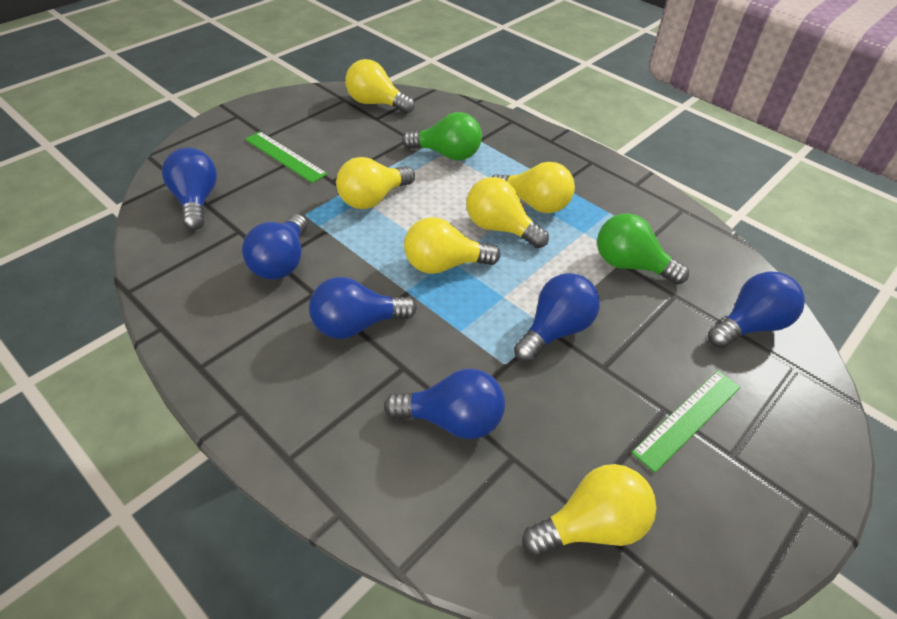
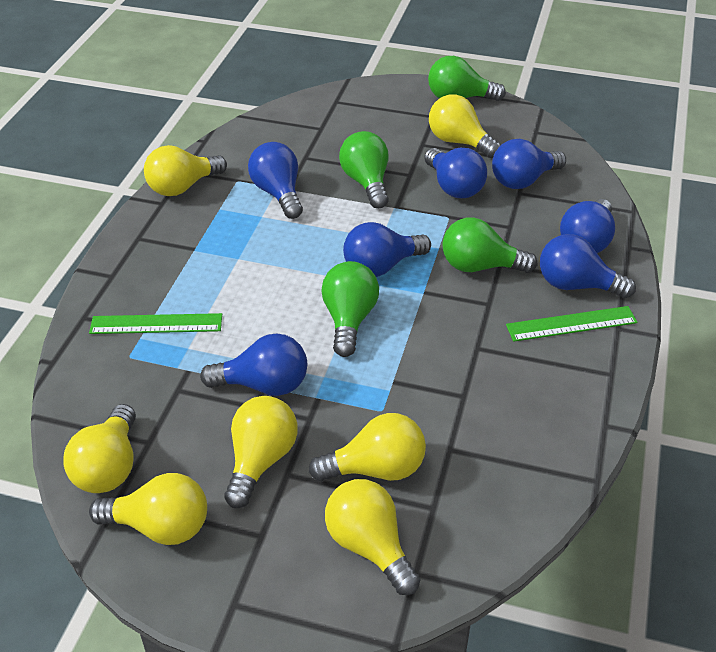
blue light bulb: [162,148,217,230] [242,214,307,280] [309,277,417,339] [384,369,505,439] [514,273,600,362] [708,271,805,348] = 6 -> [200,334,307,396] [248,142,303,219] [343,222,431,277] [424,148,487,198] [492,139,566,189] [540,234,636,298] [560,199,615,253] = 7
green light bulb: [402,112,482,160] [597,213,689,285] = 2 -> [321,261,379,357] [339,131,389,208] [428,56,506,101] [442,217,537,273] = 4
yellow light bulb: [336,157,415,209] [345,59,415,114] [404,217,500,274] [466,177,549,248] [492,162,575,213] [522,464,656,557] = 6 -> [63,404,136,493] [89,473,207,545] [144,145,227,196] [224,396,298,508] [309,413,426,481] [325,479,421,595] [429,94,501,158] = 7

